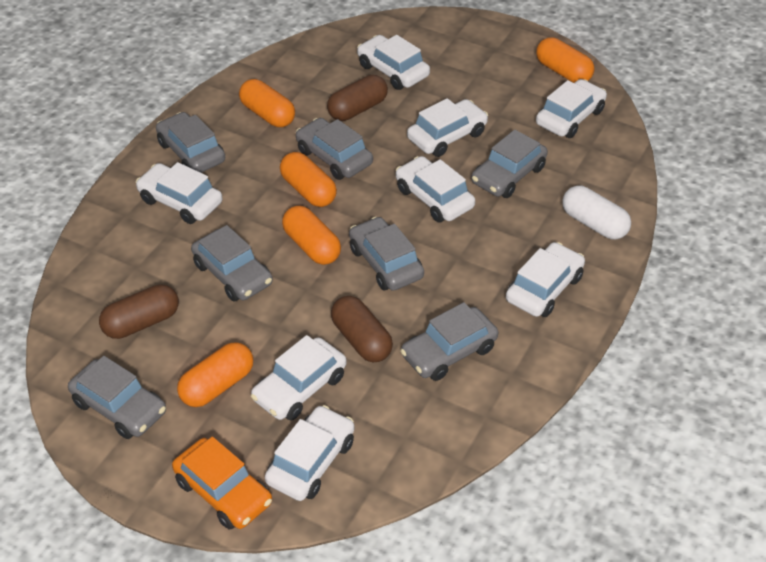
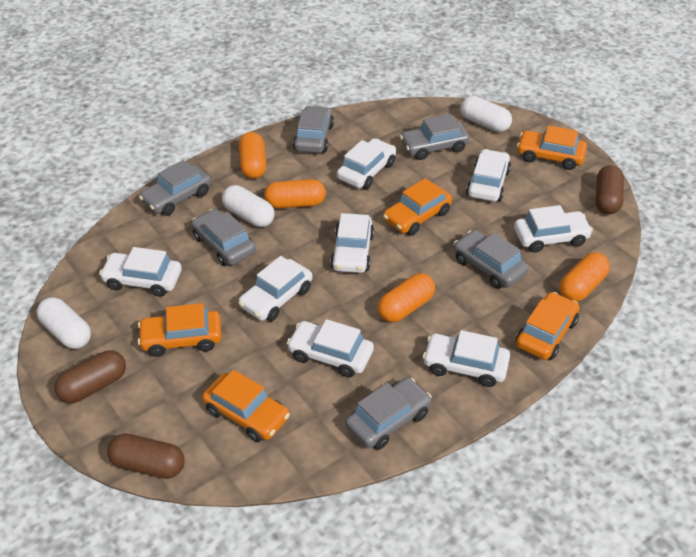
grey car: [68,356,166,439] [156,112,225,173] [191,225,273,302] [296,118,373,180] [349,217,424,291] [400,302,498,381] [471,130,548,198] = 7 -> [139,160,211,216] [191,209,256,266] [293,106,334,153] [345,377,432,450] [400,114,470,160] [454,230,529,289] = 6
orange capsule: [177,342,253,407] [239,79,295,127] [280,152,337,207] [282,206,341,265] [536,37,594,83] = 5 -> [239,132,266,179] [264,179,326,209] [378,273,435,322] [559,252,610,302] = 4
orange car: [172,437,272,530] = 1 -> [138,303,222,357] [202,370,290,442] [383,178,452,236] [516,292,580,360] [517,125,587,170] = 5
white capsule: [562,186,631,240] = 1 -> [36,297,91,349] [222,185,275,227] [460,96,512,132] = 3

